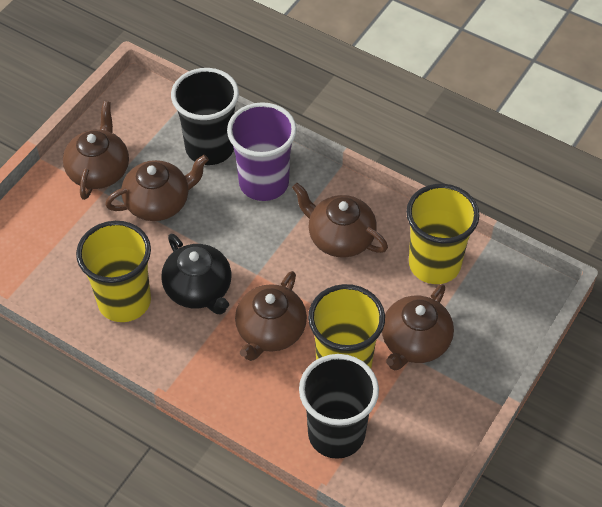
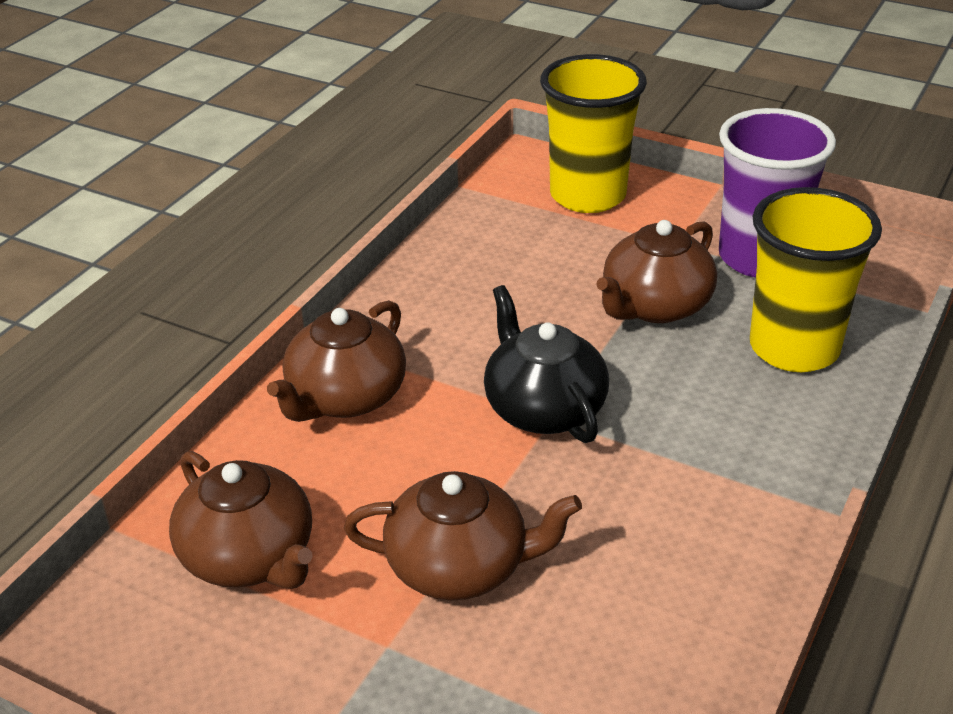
black cup: [171,68,239,165] [299,354,379,459] = 2 -> none = 0
brown teapot: [63,101,129,200] [105,155,209,221] [235,271,307,361] [292,183,388,258] [382,284,454,370] = 5 -> [169,451,313,589] [267,300,406,422] [344,471,582,601] [597,220,717,323] = 4
yellow cup: [76,221,151,322] [308,284,385,368] [406,184,479,284] = 3 -> [540,54,647,213] [750,187,882,372] = 2

